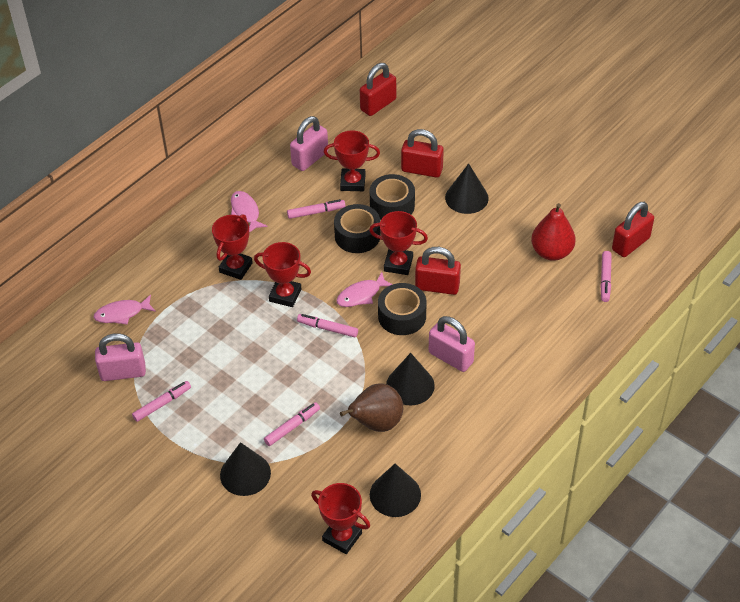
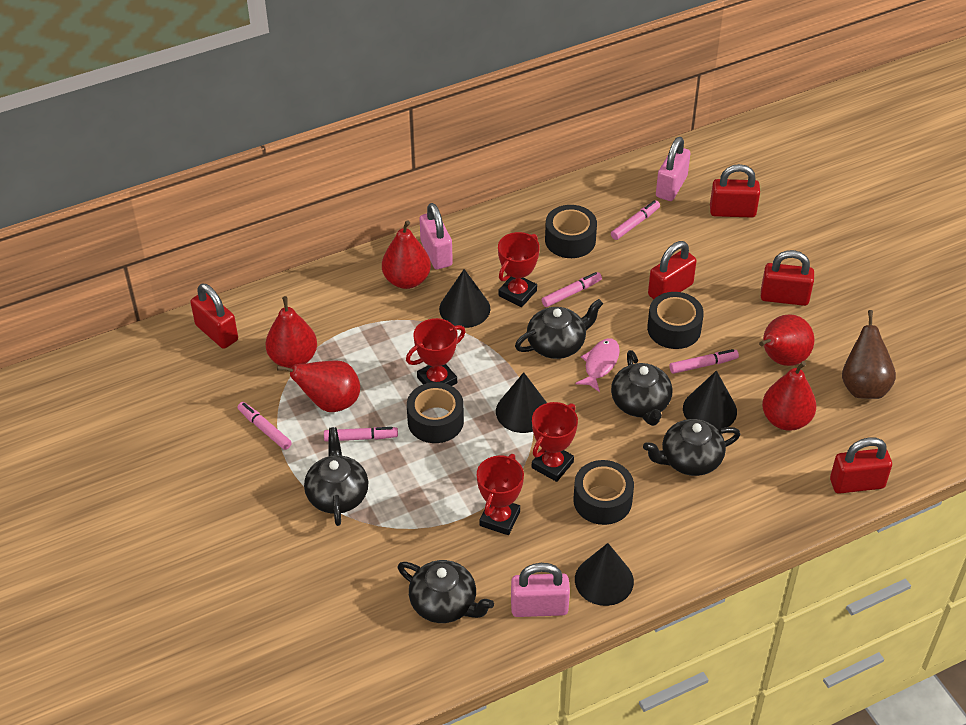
black tape: [334,204,381,253] [370,174,415,220] [378,283,427,335] = 3 -> [407,382,464,443] [545,205,597,258] [573,460,634,525] [647,292,704,349] = 4
black teapot: none = 0 -> [304,427,368,526] [398,560,494,623] [515,299,603,359] [611,350,672,426] [643,419,740,476] = 5
pink fish: [93,295,156,325] [231,191,268,233] [336,272,393,307] = 3 -> [575,338,620,392] = 1
red padlock: [360,63,396,116] [401,129,444,178] [415,247,461,295] [612,202,654,257] = 4 -> [190,283,238,349] [648,241,697,299] [710,164,760,218] [761,250,814,306] [830,437,892,494] = 5
red pear: [531,203,576,261] = 1 -> [265,296,317,368] [277,360,360,412] [382,220,431,289] [759,314,814,366] [762,361,816,431] = 5
red trophy: [212,214,253,280] [254,242,311,307] [311,483,370,554] [324,130,380,191] [369,211,428,275] = 5 -> [406,318,466,386] [477,454,524,535] [498,232,540,307] [532,402,578,482] = 4

